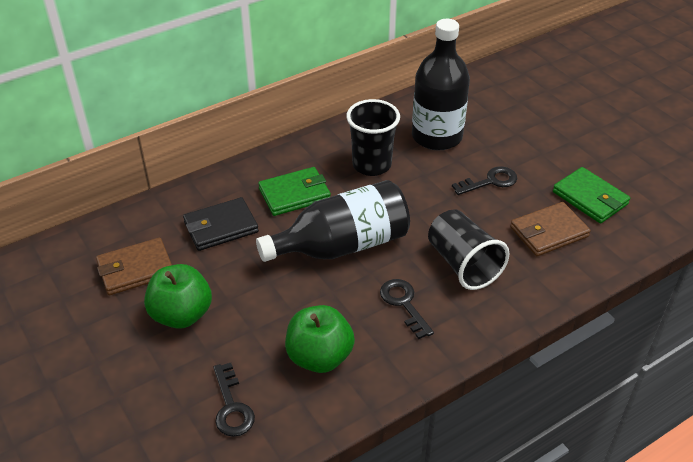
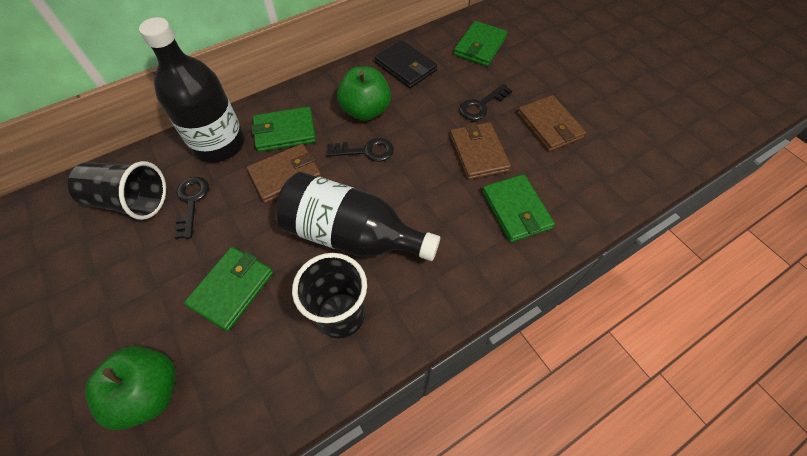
brown wallet: [96,238,172,295] [510,202,591,256] = 2 -> [247,144,322,203] [450,122,511,180] [518,95,586,152] = 3
green wallet: [258,167,331,216] [553,167,630,223] = 2 -> [184,247,273,331] [251,107,316,152] [454,21,508,66] [482,174,555,243] = 4

